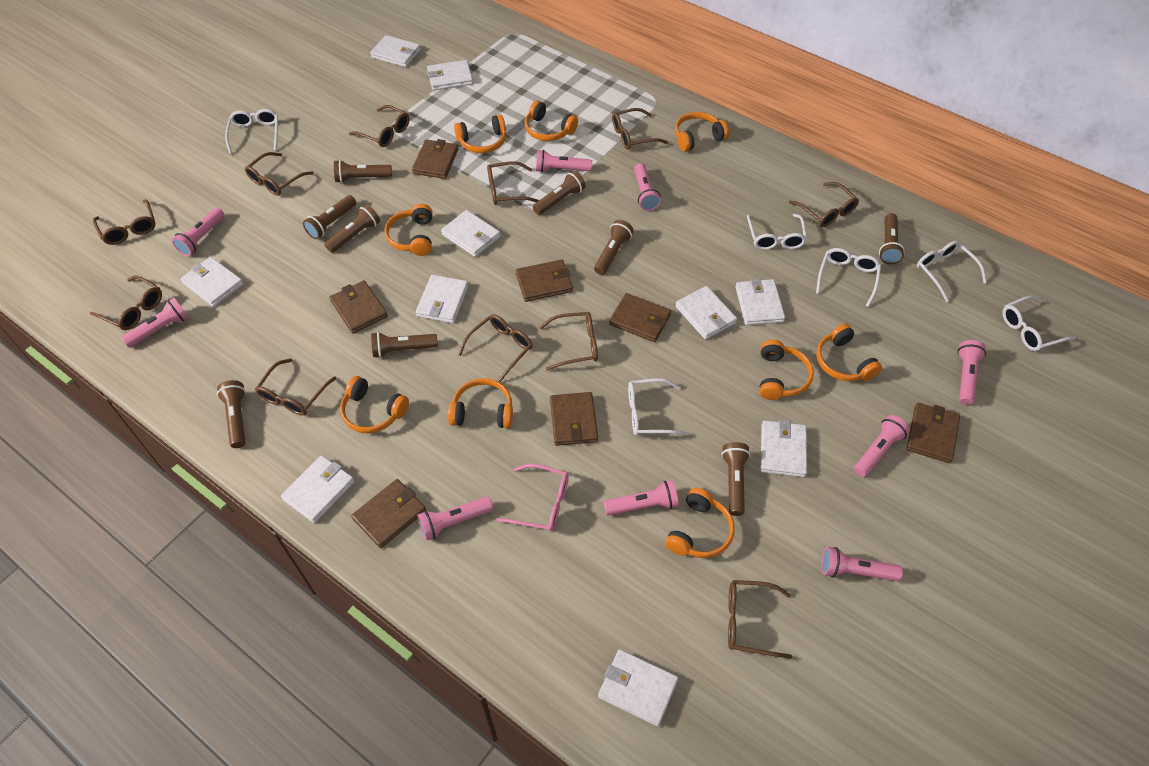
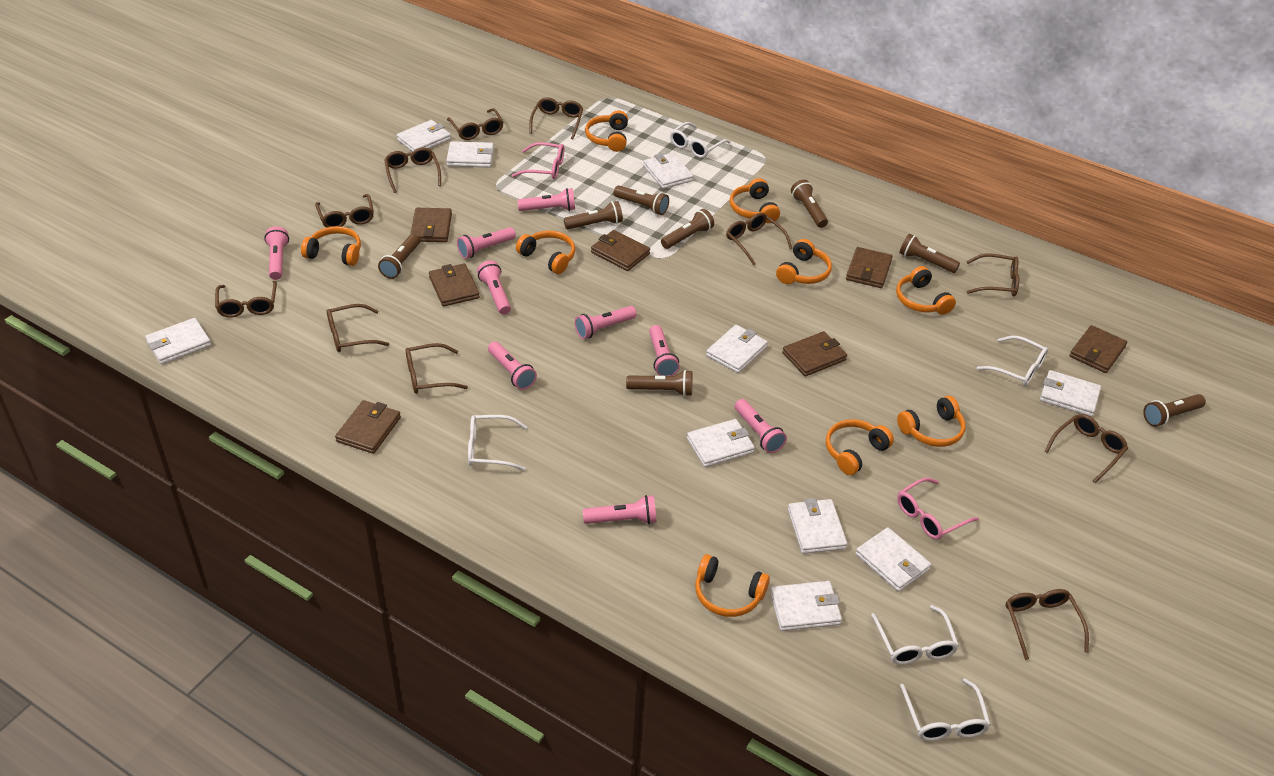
brown flashlight: [217,380,246,448] [303,195,356,239] [324,204,380,253] [334,160,392,183] [371,332,438,358] [533,170,586,215] [594,220,634,275] [721,442,750,516] [879,213,905,264] = 9 -> [378,234,420,279] [564,201,623,229] [614,185,669,215] [626,370,693,396] [661,209,714,249] [791,180,828,228] [900,234,960,273] [1143,394,1206,427] = 8
pink glasses: [496,464,569,532] = 1 -> [512,142,564,179] [897,477,979,540] = 2
white glasses: [225,109,278,154] [628,379,689,435] [747,214,807,250] [816,248,881,307] [917,241,987,302] [1002,296,1075,351] = 6 -> [468,415,527,471] [670,122,731,158] [871,605,959,665] [900,678,991,741] [977,336,1048,386] = 5

